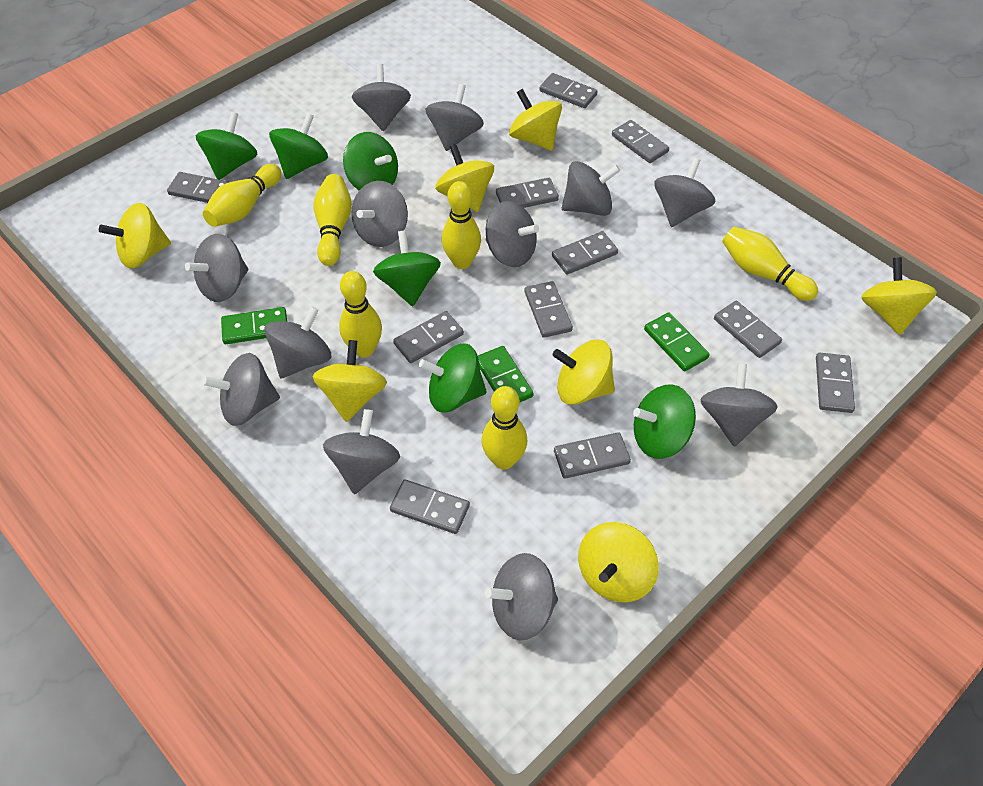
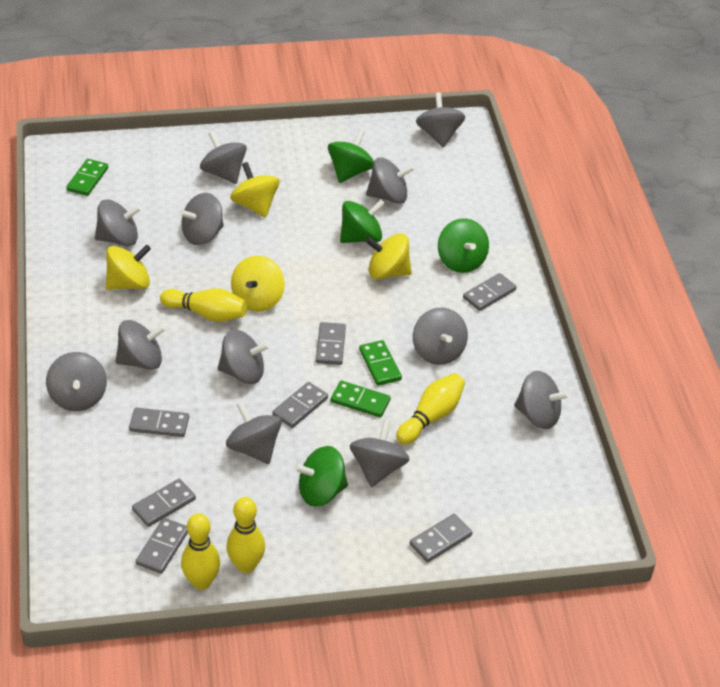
green spinning top: [196,112,257,180] [269,113,328,179] [343,132,398,190] [373,231,441,306] [419,344,487,412] [633,384,696,459] = 6 -> [294,446,348,507] [328,130,374,183] [340,200,385,243] [438,218,489,273] = 4
grey domino: [167,172,229,203] [390,479,470,534] [393,311,464,363] [496,178,559,208] [524,281,573,338] [540,73,597,108] [552,231,618,275] [554,432,631,479] [612,120,669,163] [714,301,782,358] [816,353,855,413] = 11 -> [129,408,189,437] [132,479,196,527] [136,518,188,574] [272,382,328,428] [316,322,346,365] [410,514,473,562] [463,273,516,311] = 7
yellow bowling pin: [203,164,282,227] [314,174,352,266] [339,271,382,358] [442,181,481,269] [481,386,527,470] [722,227,818,301] = 6 -> [160,288,247,322] [181,513,220,590] [226,497,265,573] [396,373,465,445] = 4
yellow spinning top: [99,203,171,269] [312,340,387,422] [435,144,494,212] [509,89,562,151] [553,340,615,405] [578,522,659,602] [861,257,937,335] = 7 -> [106,245,151,290] [230,162,279,218] [231,256,285,312] [365,233,412,279] = 4

